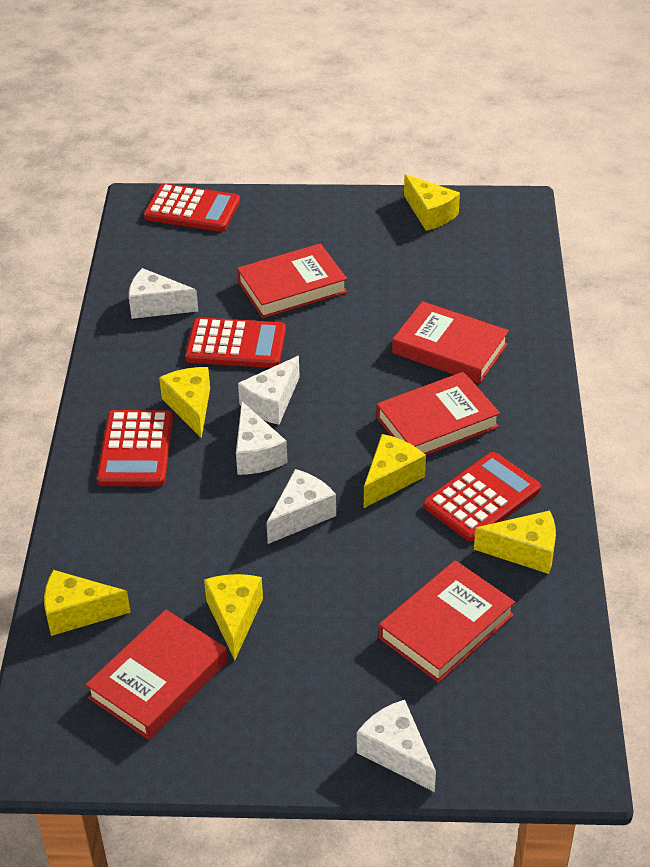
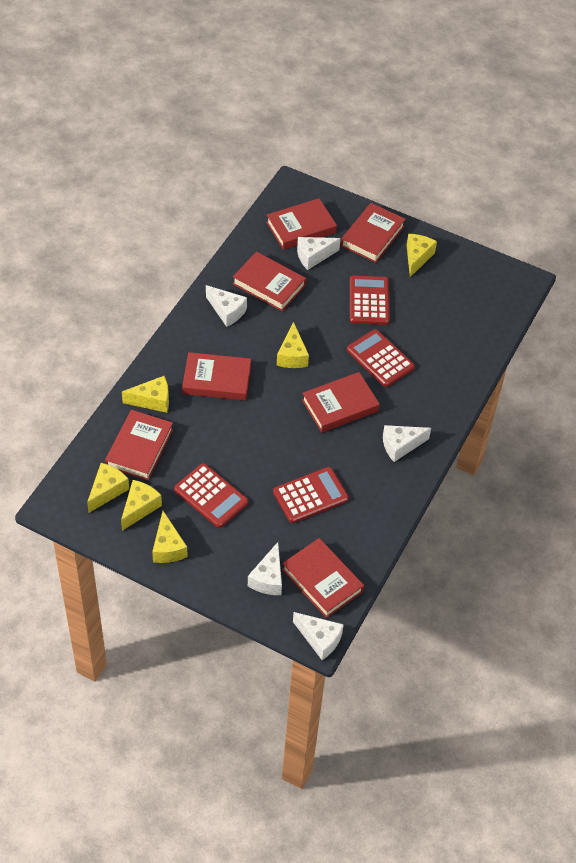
red book: [85,610,228,740] [237,243,347,318] [376,372,500,455] [379,560,515,683] [392,301,509,384] = 5 -> [105,410,173,480] [182,352,251,401] [233,252,306,311] [266,198,337,250] [282,538,364,618] [302,372,380,433] [341,203,406,263] = 7

